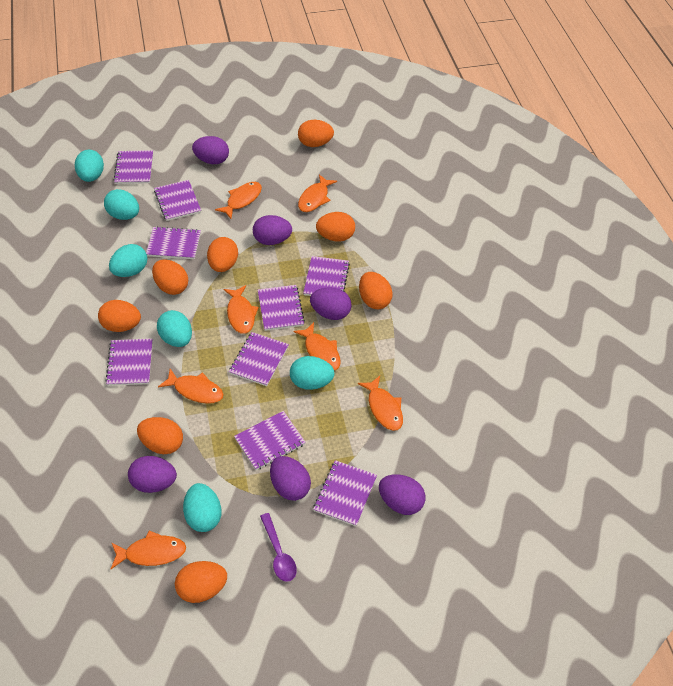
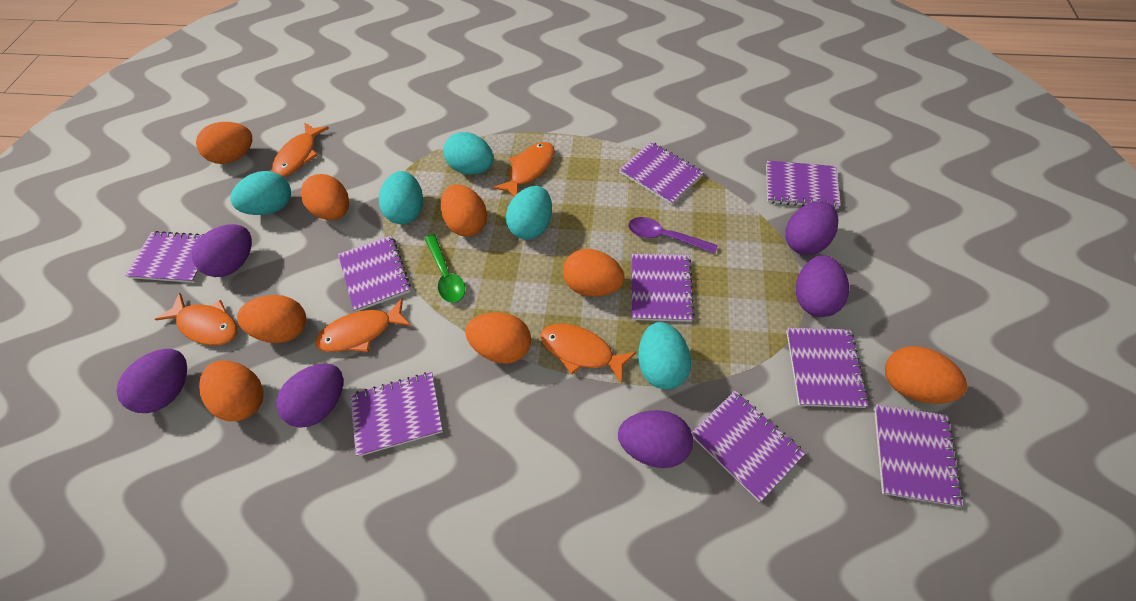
green spoon: none = 0 -> [424,234,465,303] = 1
orange fish: [111,531,186,569] [158,369,224,404] [215,182,262,219] [224,285,259,334] [294,322,341,371] [298,174,337,212] [358,376,403,431] = 7 -> [155,293,237,346] [272,122,329,177] [315,298,411,352] [493,142,555,197] [540,324,636,384] = 5
turquoise egg: [75,150,104,182] [104,189,139,220] [109,244,147,277] [157,310,192,347] [183,483,221,532] [290,356,335,390] = 6 -> [230,171,291,215] [379,171,423,224] [443,132,494,174] [506,186,552,240] [638,322,691,390] = 5

